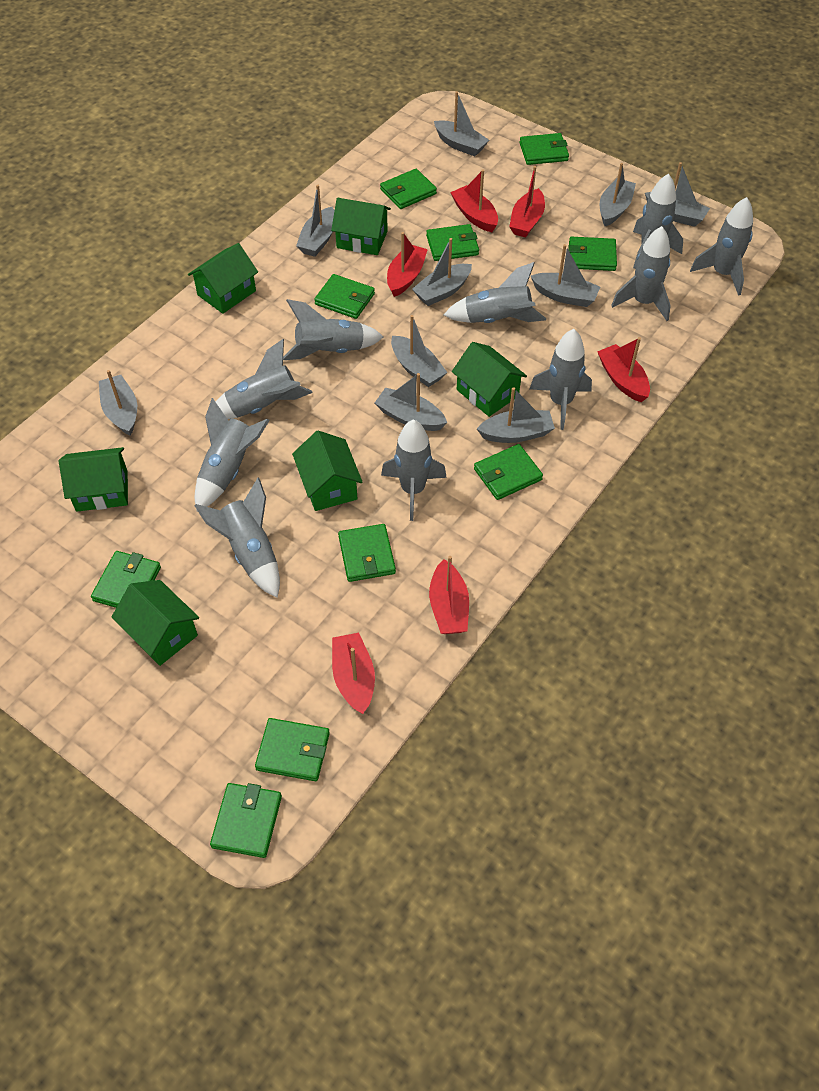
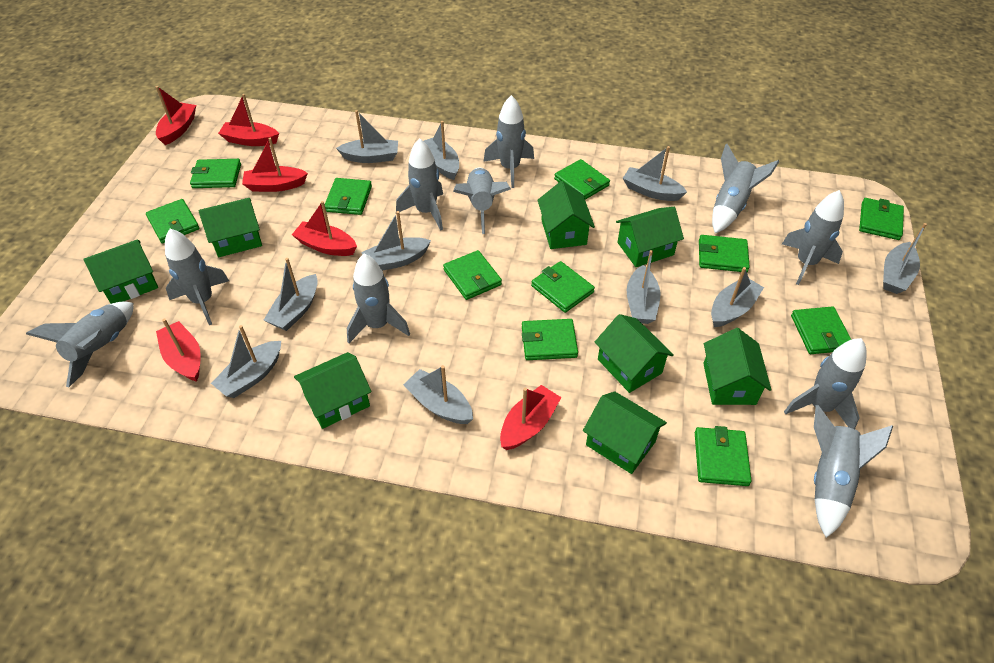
green house: [59,447,128,512] [112,580,199,666] [188,243,258,314] [292,431,363,511] [331,198,391,255] [452,342,527,417] = 6 -> [83,239,158,304] [198,198,262,257] [294,352,371,429] [537,181,595,249] [583,391,667,474] [595,314,674,393] [616,207,684,267] [703,328,771,405] = 8
green wallet: [91,551,161,608] [210,783,282,858] [255,718,330,781] [314,274,375,319] [338,524,396,582] [380,169,437,209] [426,224,479,261] [474,444,543,500] [519,133,569,165] [569,237,617,271] = 10 -> [146,199,200,244] [190,159,241,188] [325,178,372,215] [443,250,502,300] [522,319,578,360] [531,261,595,313] [554,159,610,200] [695,426,751,486] [699,235,750,272] [791,306,851,354] [859,198,904,240] = 11

